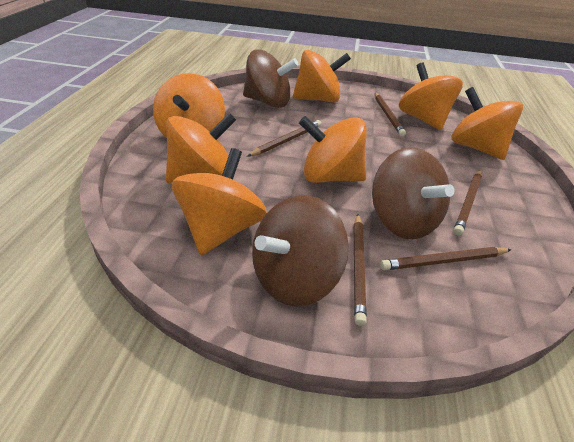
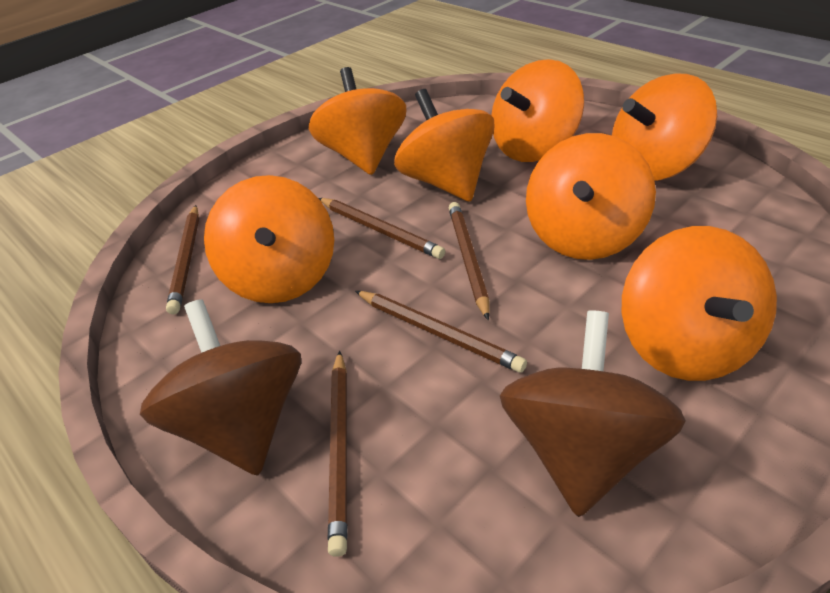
brown spinning top: [243,50,298,108] [252,195,349,306] [372,147,455,239] = 3 -> [140,299,301,475] [500,311,686,517] = 2

